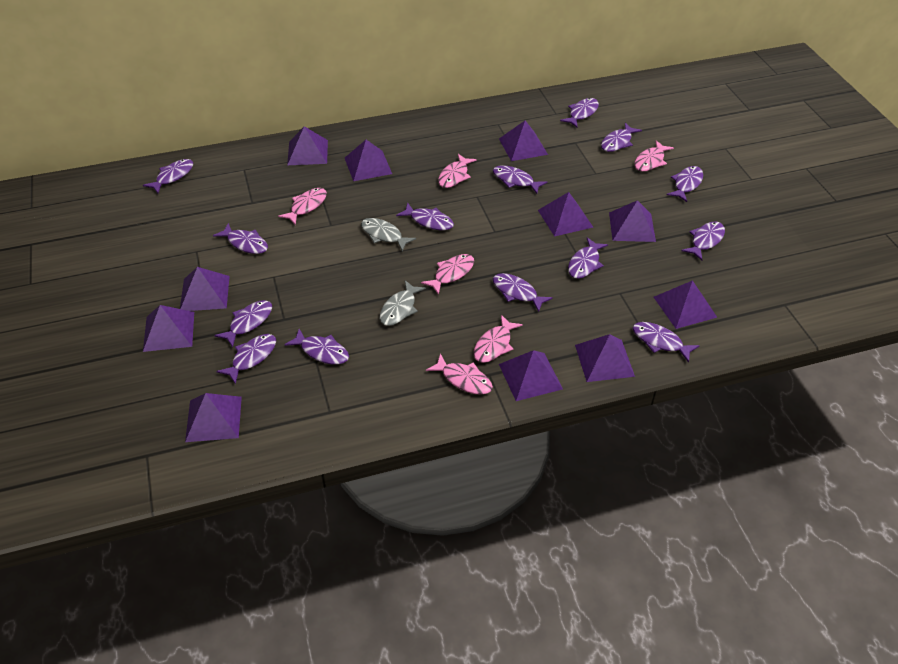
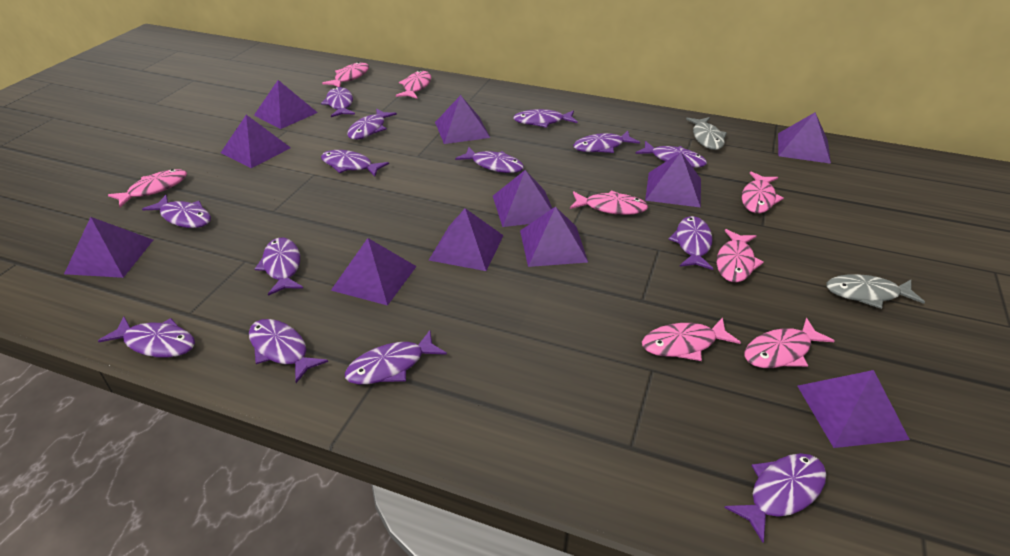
pink fish: [278,188,327,225] [421,254,474,295] [426,353,493,395] [438,154,477,188] [474,315,523,363] [634,140,674,172] = 6 -> [108,169,187,207] [322,62,369,87] [396,70,431,99] [570,190,648,215] [642,317,741,361] [717,229,764,282] [742,172,784,213] [745,318,835,368] = 8

